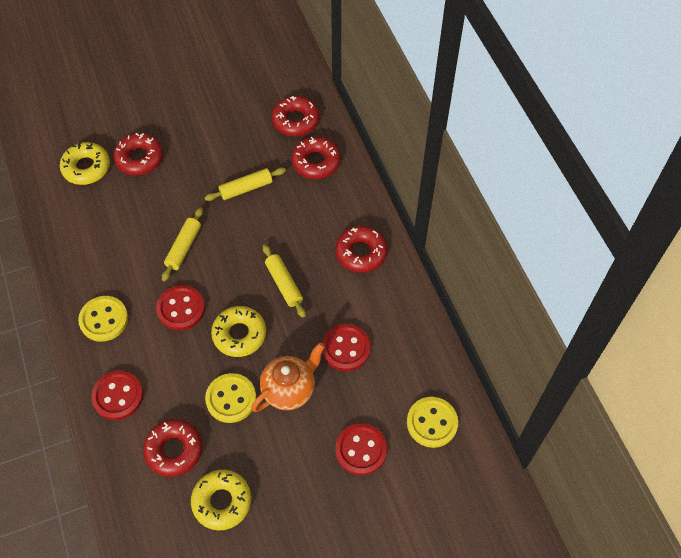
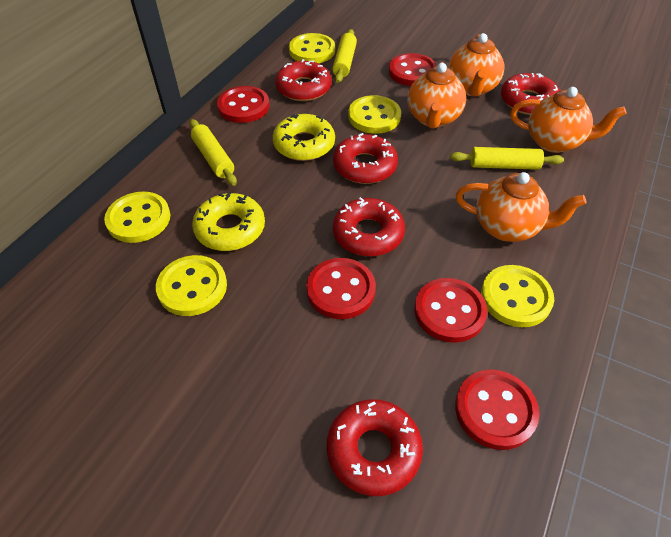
orange teapot: [251,343,325,412] = 1 -> [408,62,466,129] [448,33,505,96] [456,172,586,242] [510,87,626,153] = 4
red button: [91,370,143,420] [156,285,205,330] [322,324,371,371] [335,423,387,475] = 4 -> [217,86,270,123] [306,258,376,319] [389,53,437,86] [414,278,487,343] [455,369,539,450] = 5
yellow button: [78,296,128,342] [205,373,256,423] [407,397,458,448] = 3 -> [104,192,170,243] [156,255,227,316] [289,33,335,63] [348,95,401,134] [481,265,554,327] = 5
yellow donut: [60,142,110,185] [191,470,251,530] [211,306,266,357] = 3 -> [192,192,265,251] [273,114,335,161] = 2

